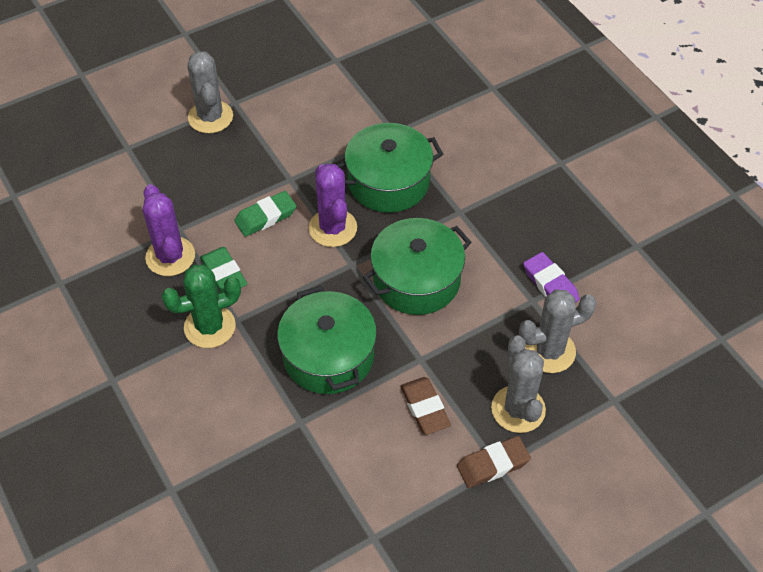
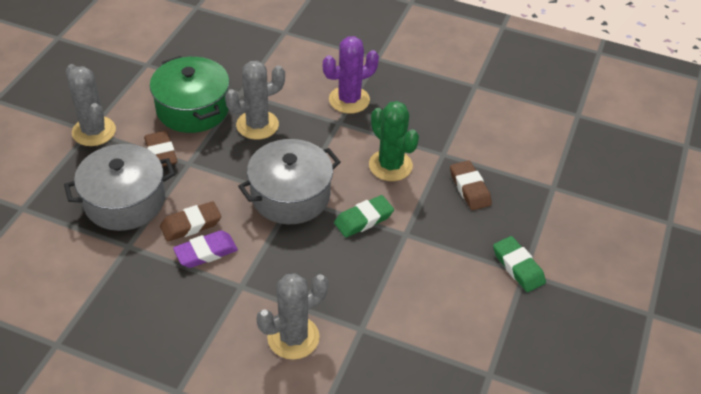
brown eraser: [400,377,451,435] [457,436,531,488] = 2 -> [144,131,177,167] [160,201,221,242] [450,160,492,210] = 3
green pot: [277,286,377,394] [337,123,443,213] [363,218,471,315] = 3 -> [150,56,230,133] = 1
grey pot: none = 0 -> [64,144,175,231] [238,139,341,224] = 2
purple cactus: [143,184,195,276] [309,164,357,247] = 2 -> [323,36,379,114] = 1

